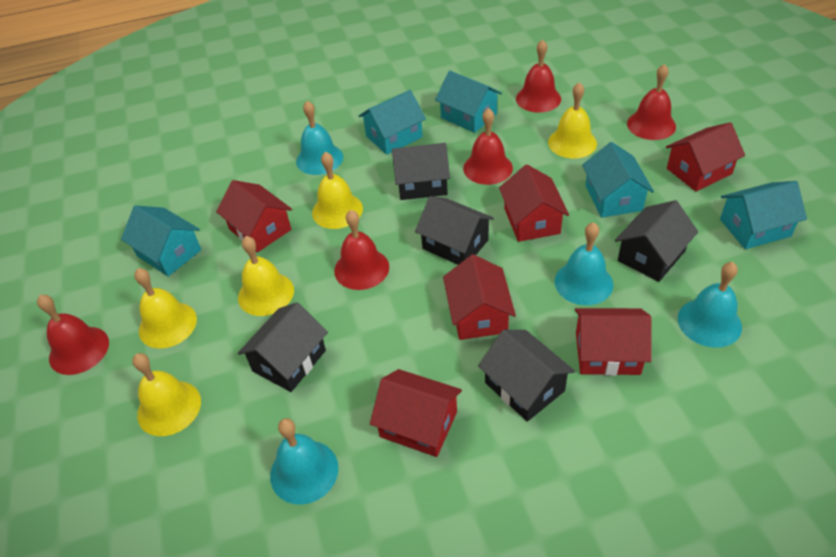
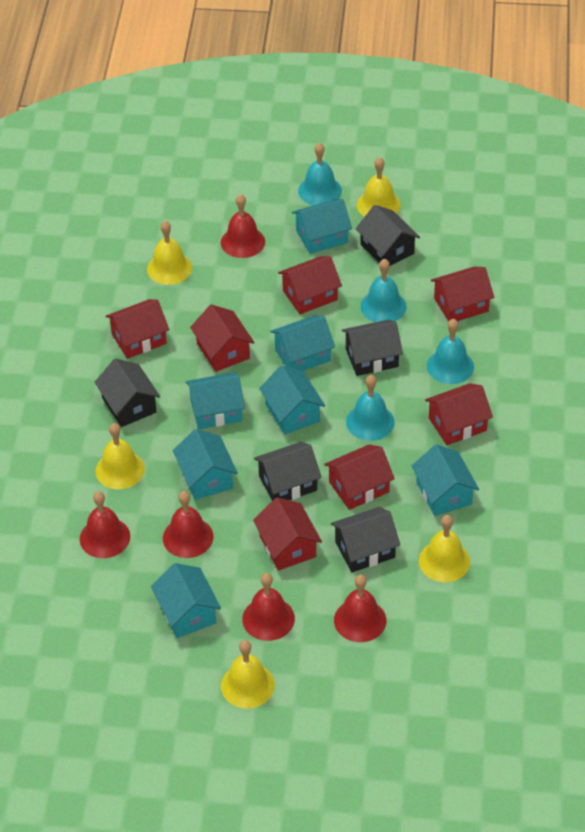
red house: [216,180,292,253] [370,369,462,457] [443,254,516,340] [499,164,569,242] [575,308,652,376] [666,122,745,191] = 6 -> [105,299,169,359] [190,304,255,372] [253,497,322,571] [278,256,342,314] [324,444,395,510] [425,383,493,445] [431,267,495,322] = 7
turquoise house: [121,205,201,276] [359,90,426,155] [435,71,502,133] [582,142,654,218] [720,181,807,249] = 5 -> [151,563,221,638] [173,429,238,500] [186,372,245,429] [259,365,325,435] [270,315,335,371] [292,199,352,254] [411,444,479,516] = 7

